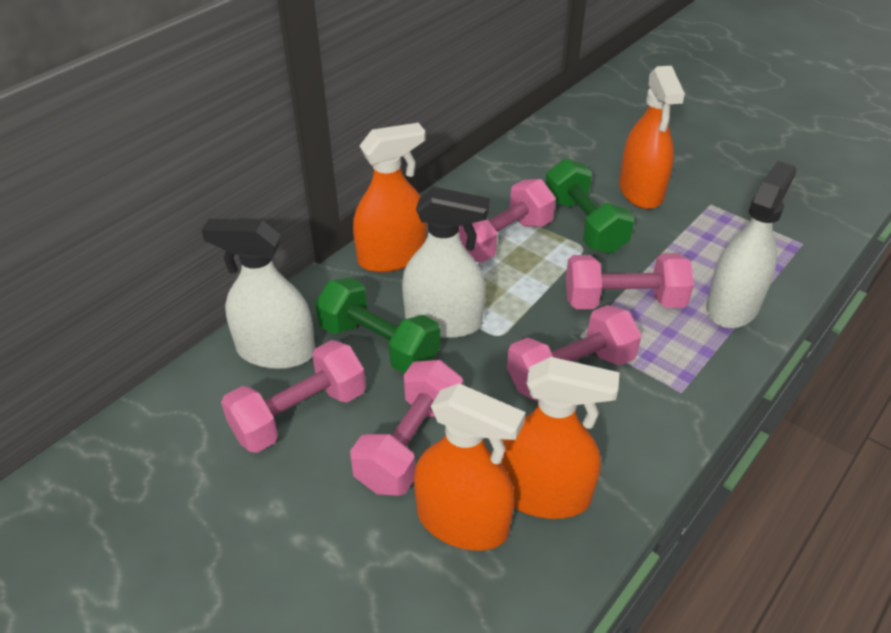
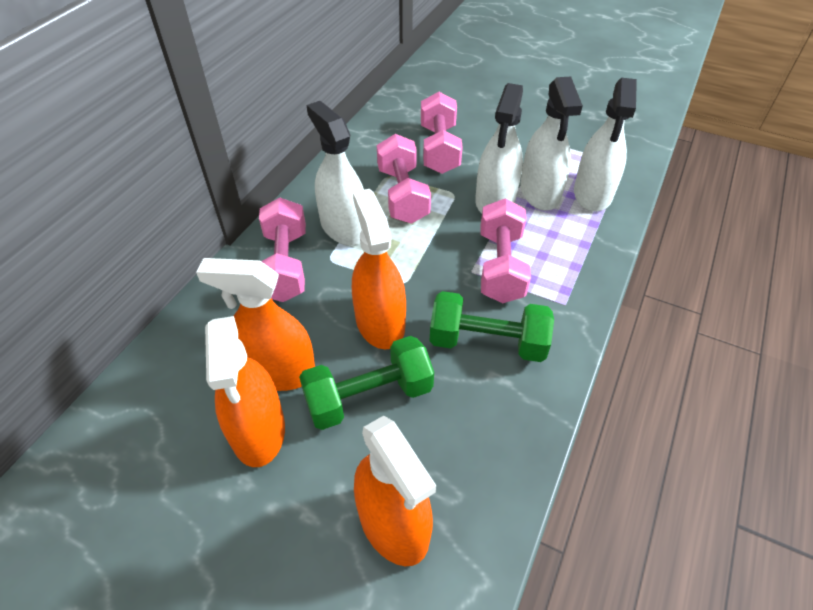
pink dumbbell: [221,340,366,453] [350,360,463,496] [458,179,556,262] [507,305,642,401] [566,254,694,309] = 5 -> [259,198,306,302] [377,134,431,224] [421,92,463,174] [481,198,531,303] = 4
white spray bottle: [201,219,315,369] [402,187,490,338] [706,161,796,328] = 3 -> [306,101,364,245] [475,83,523,213] [520,77,583,211] [574,78,637,212] = 4

